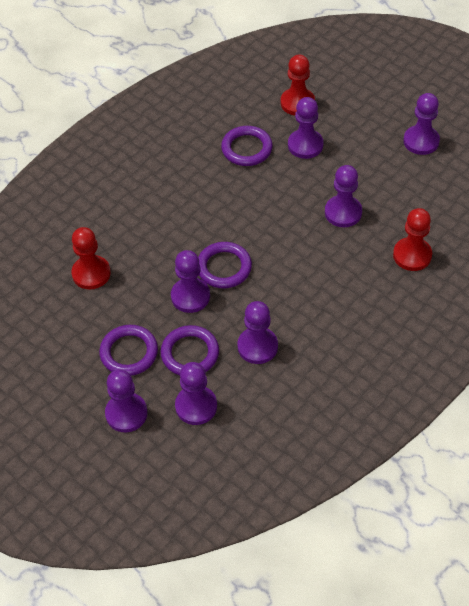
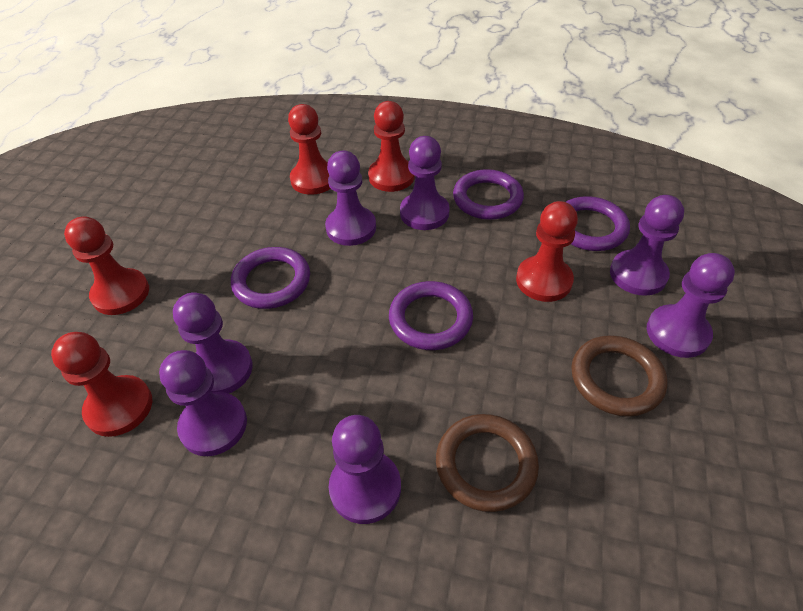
brown ring: none = 0 -> [436,414,539,512] [571,335,668,417] = 2
red pawn: [71,227,111,289] [281,55,315,116] [393,208,432,271] = 3 -> [51,332,152,437] [64,216,149,315] [288,104,331,195] [368,101,415,192] [516,201,578,302] = 5

